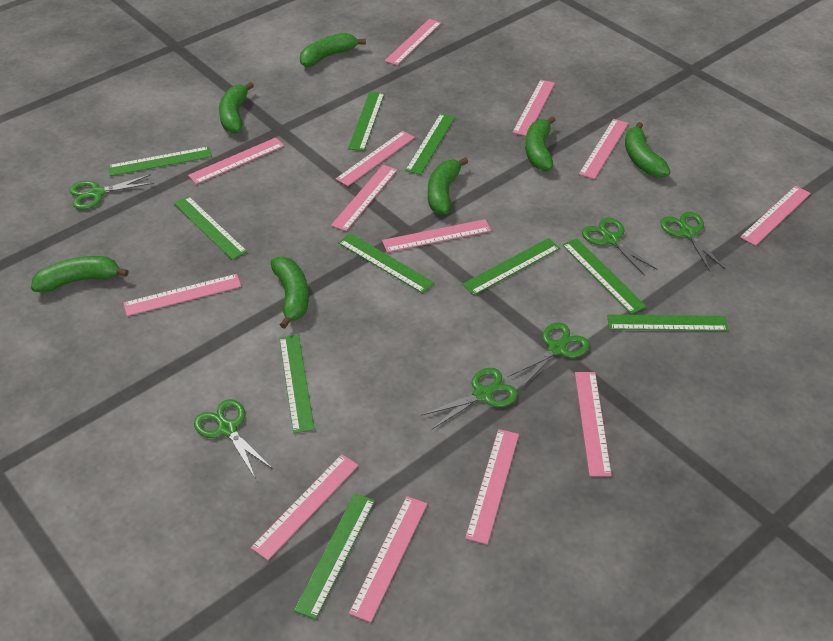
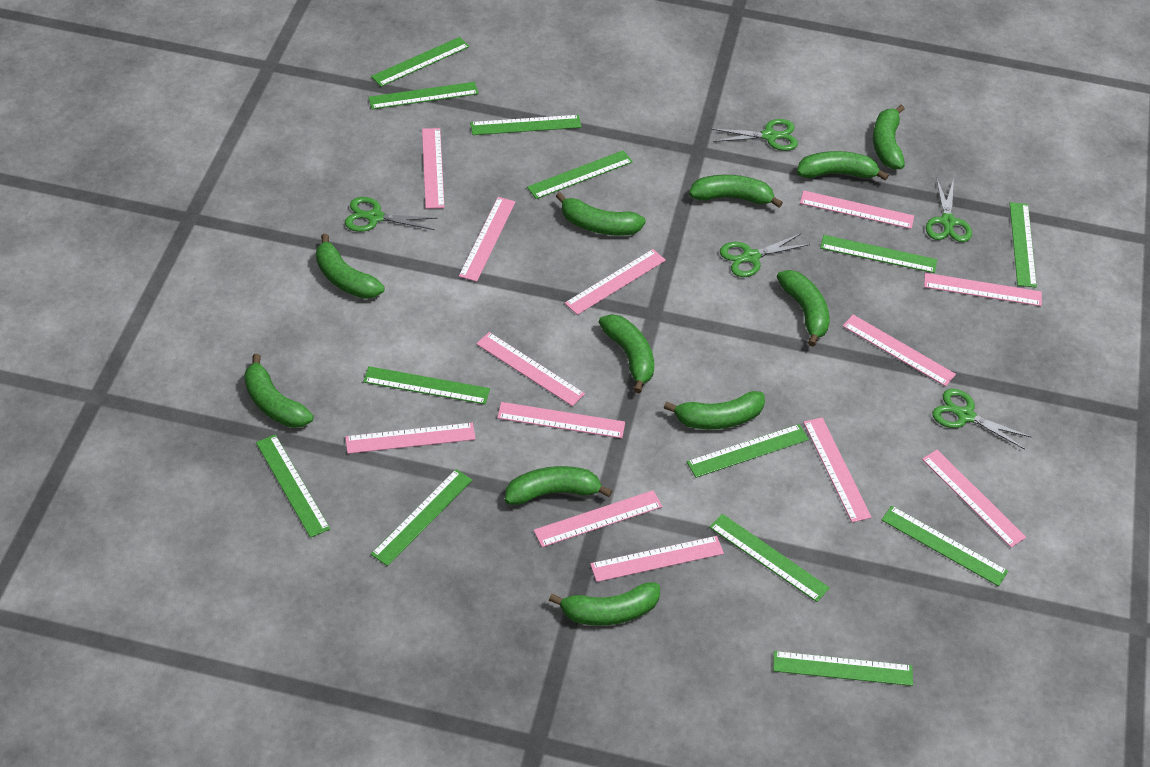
green banana: [31,256,129,292] [219,82,254,134] [271,257,309,329] [300,33,366,67] [428,157,468,215] [525,116,555,171] [625,122,671,178] = 7 -> [244,354,314,428] [316,234,384,299] [505,466,612,505] [549,582,660,626] [556,192,646,235] [599,314,654,393] [664,391,765,429] [689,175,783,208] [777,270,830,347] [797,151,889,181] [873,105,905,169] = 11
green ruler: [108,146,212,176] [174,196,247,260] [279,335,315,433] [294,493,375,619] [338,233,434,293] [348,91,385,151] [405,113,455,175] [462,238,560,295] [562,238,646,314] [607,315,729,331] = 10 -> [256,434,330,538] [363,366,490,404] [368,82,479,109] [371,37,470,87] [371,469,472,566] [470,115,582,135] [527,150,633,199] [687,424,809,478] [709,514,830,602] [773,651,913,686] [820,235,937,273] [882,506,1008,586] [1010,202,1037,288] = 13
green scissors: [69,174,154,209] [194,399,273,478] [421,368,518,429] [507,323,589,387] [582,217,658,276] [660,212,725,271] = 6 -> [345,197,438,232] [711,119,798,151] [720,234,810,277] [926,178,972,242] [933,389,1031,450] = 5

